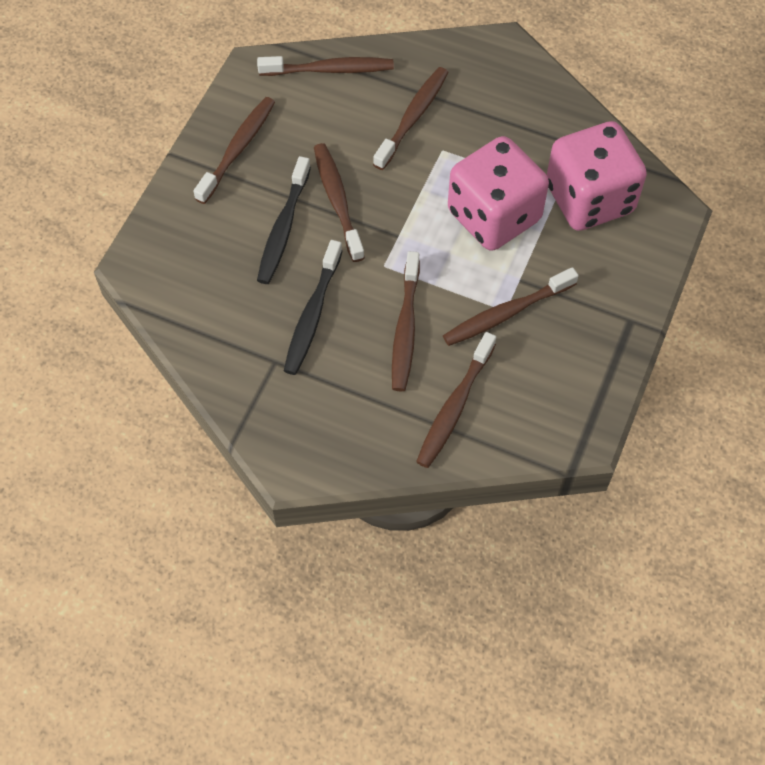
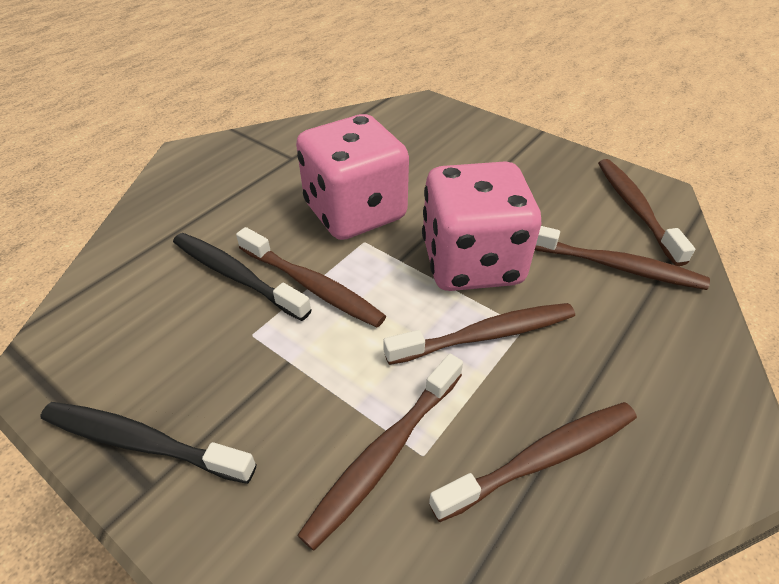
brown toothbrush: [194,97,275,204] [257,56,394,76] [314,143,365,262] [373,67,449,170] [392,251,420,391] [416,332,496,468] [443,267,579,346] = 7 -> [236,227,386,327] [297,354,463,550] [383,303,575,365] [429,402,637,522] [535,226,710,290] [598,159,695,266] = 6

